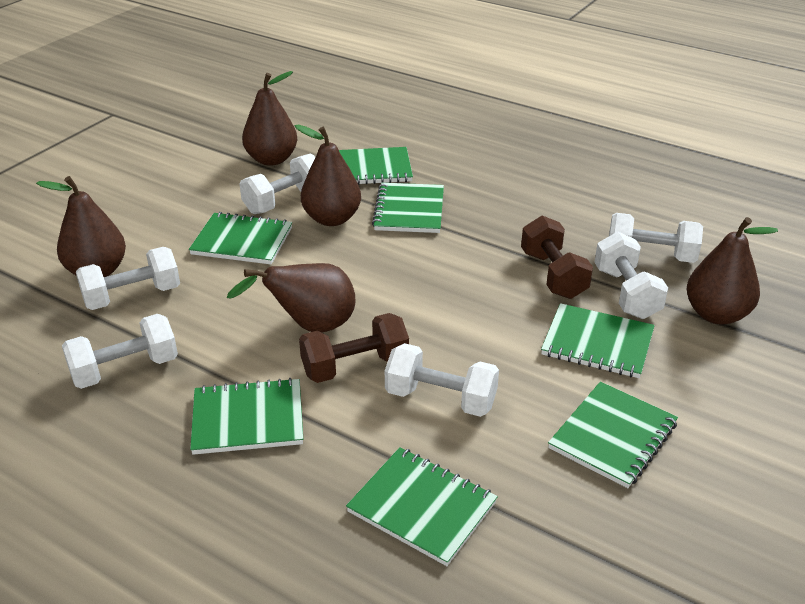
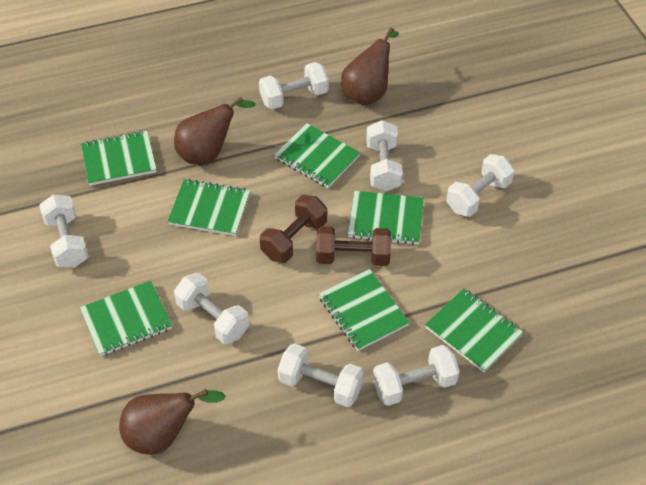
brown pear: [36,176,126,277] [227,263,355,333] [242,71,297,166] [295,125,361,226] [687,217,778,324] = 5 -> [119,389,226,455] [174,97,256,165] [341,28,399,105] = 3
white dumbbell: [62,314,178,389] [76,247,180,310] [240,153,316,214] [385,343,499,417] [594,232,668,319] [609,213,703,263] = 6 -> [39,194,89,268] [174,273,249,344] [259,62,329,109] [278,343,364,407] [366,120,403,192] [373,345,460,406] [446,154,515,217] = 7

